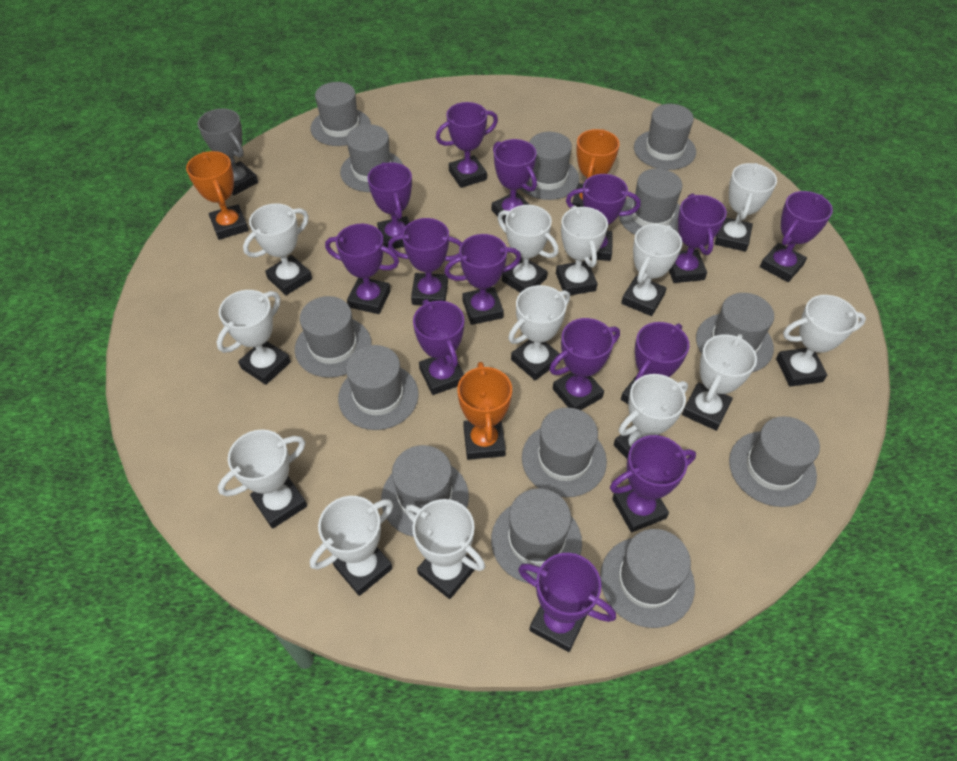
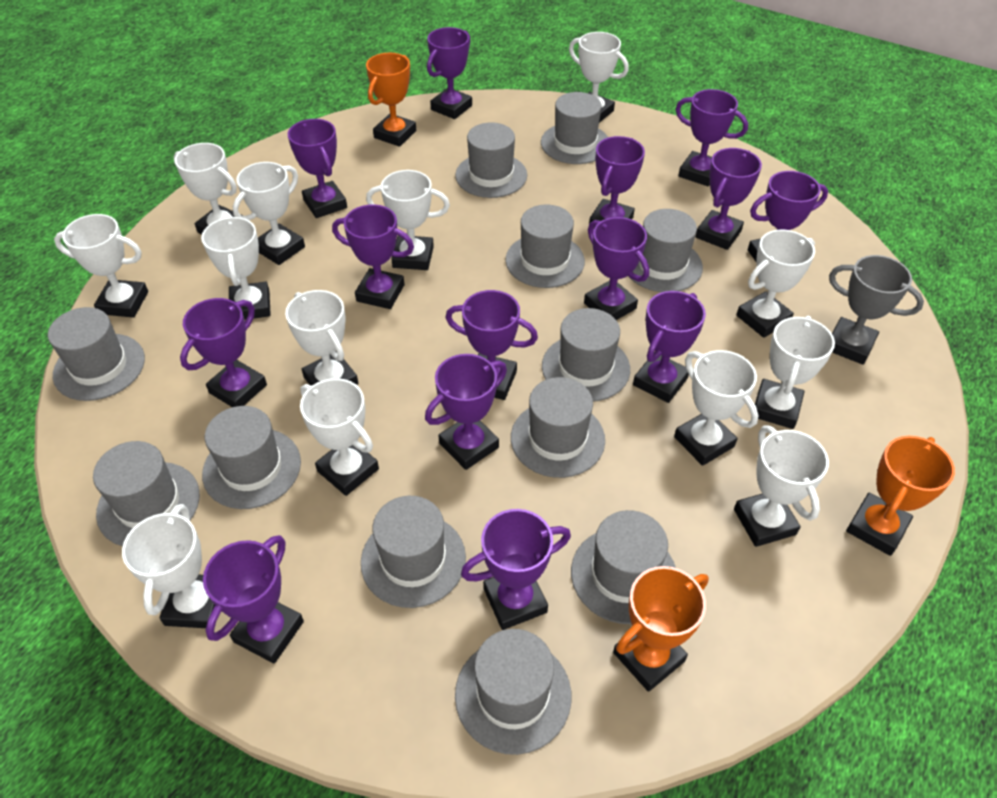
grey hat: [295,296,372,378] [310,82,371,146] [338,345,419,430] [340,124,403,192] [381,445,469,537] [491,488,582,584] [521,132,579,200] [522,407,607,497] [600,529,695,628] [619,168,682,235] [634,104,696,170] [696,293,774,372] [729,416,820,507] = 13 -> [48,307,145,401] [93,441,200,546] [202,406,301,509] [361,496,466,608] [455,122,527,198] [455,629,571,755] [505,205,585,288] [511,377,605,478] [541,92,608,164] [542,308,630,402] [571,510,676,624] [628,209,703,292] = 12

